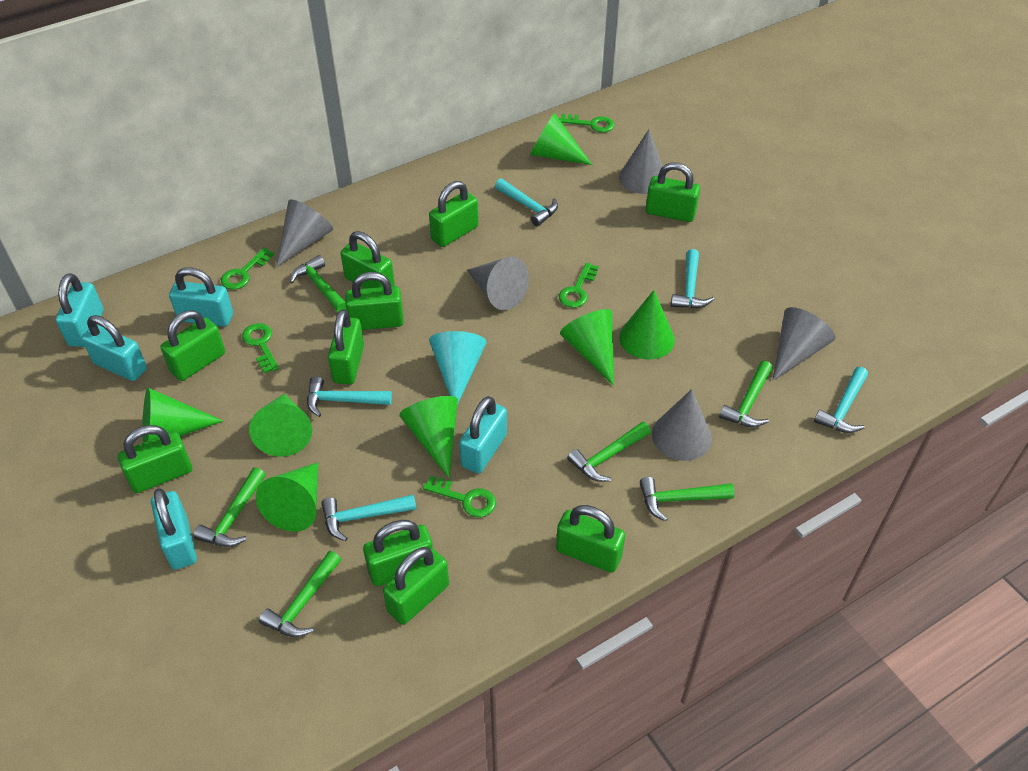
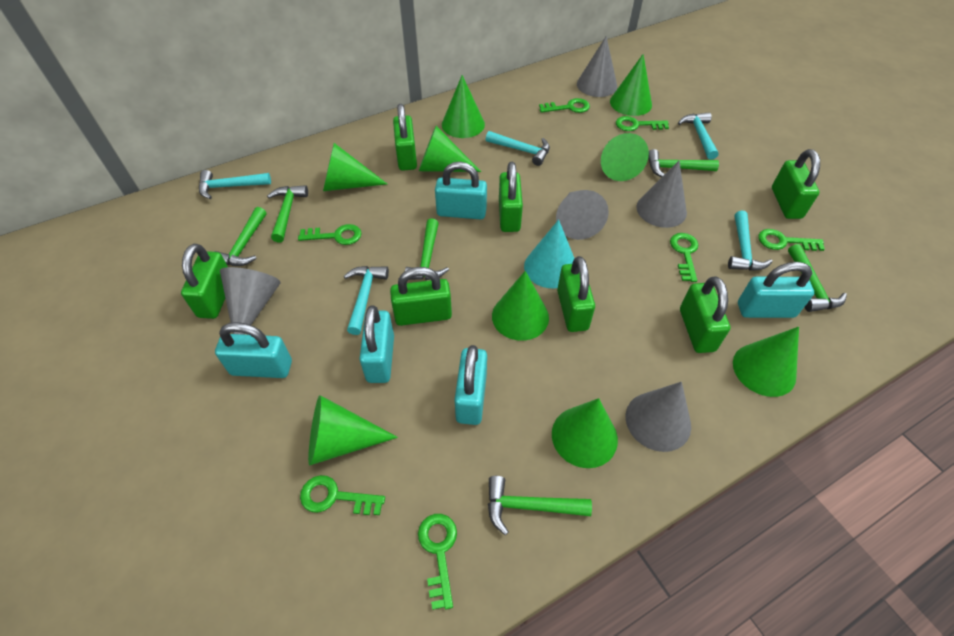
green cone: [142,388,223,443] [249,394,312,457] [256,462,318,532] [399,396,458,478] [530,113,592,165] [560,309,614,386] [619,290,675,360] = 7 -> [308,395,398,465] [323,143,387,191] [419,126,481,172] [442,75,485,138] [492,271,549,341] [552,398,618,468] [601,133,649,181] [610,54,652,116] [733,327,799,397] = 9
green key: [221,248,274,290] [242,323,279,373] [423,476,496,517] [559,114,614,133] [559,263,599,308] = 5 -> [298,224,362,245] [300,475,385,515] [418,514,457,610] [539,98,590,113] [616,116,669,131] [670,233,699,282] [758,229,825,251] = 7
green padlock: [118,425,192,493] [160,310,225,381] [328,309,364,384] [340,231,395,289] [345,272,404,330] [363,520,433,586] [383,547,449,625] [429,181,479,247] [556,505,625,573] [646,162,700,222] = 10 -> [181,244,228,319] [390,267,452,326] [393,104,417,171] [499,162,523,232] [557,256,595,332] [680,276,731,353] [772,149,820,219] = 7

